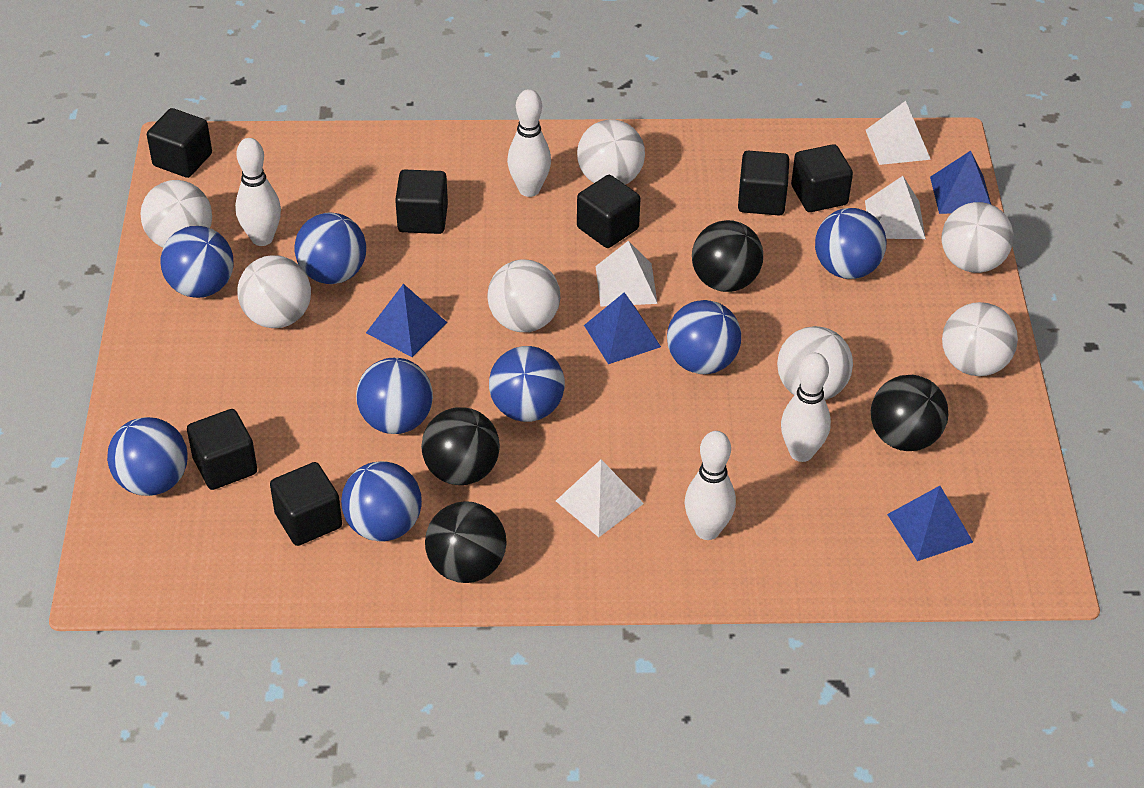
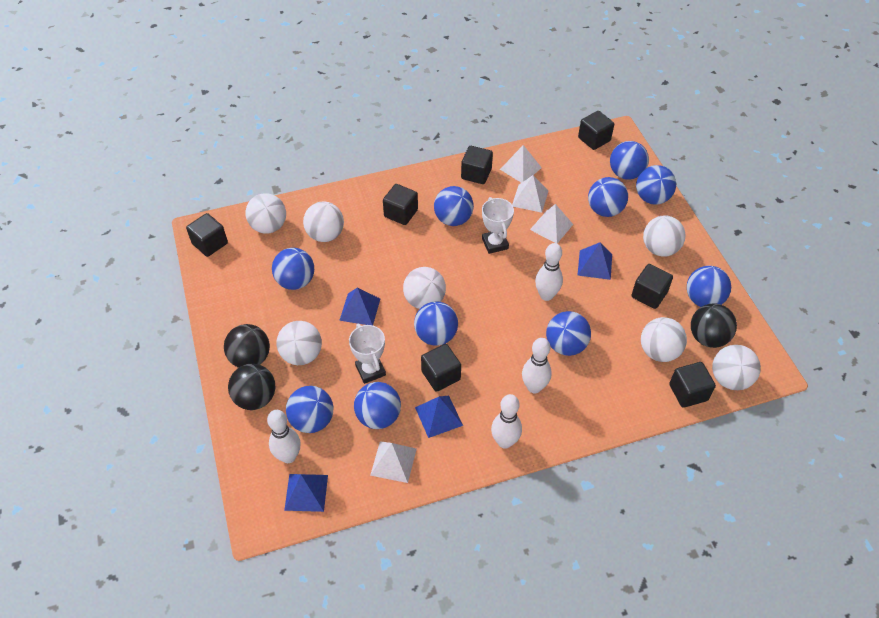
black ball: [421,407,500,485] [425,501,507,583] [692,220,763,292] [871,375,948,451] = 4 -> [224,324,270,368] [228,364,275,410] [691,304,737,348] = 3
blue ball: [107,417,188,496] [161,226,234,298] [295,213,366,284] [341,461,422,542] [356,358,433,434] [489,346,565,422] [667,300,741,374] [815,208,886,279] = 8 -> [272,248,314,290] [286,386,333,433] [354,382,401,429] [414,301,458,346] [434,186,474,226] [546,311,591,356] [588,177,628,217] [610,141,649,180] [636,165,676,205] [687,266,731,307] = 10
white trophy: none = 0 -> [349,324,386,384] [482,197,514,254] = 2

